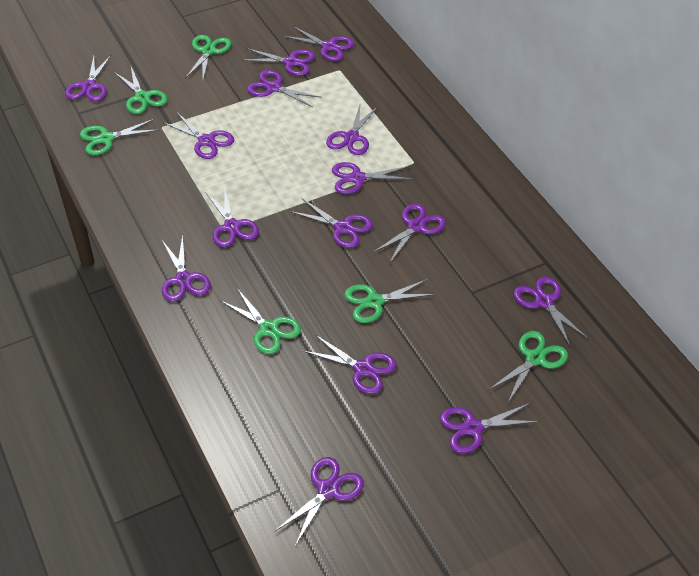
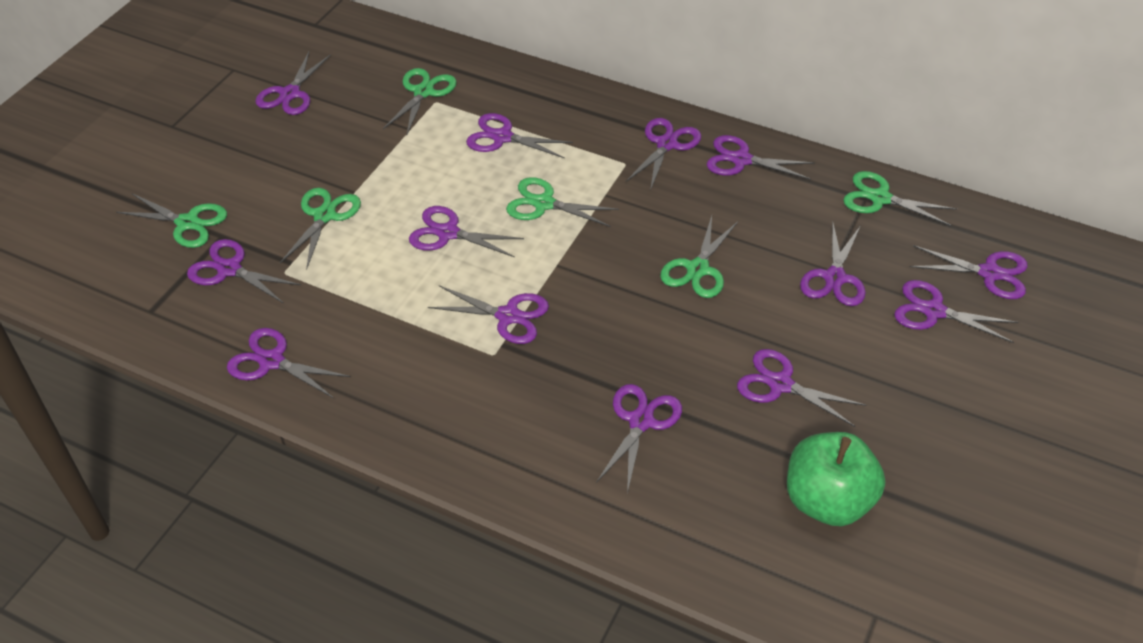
green apple: none = 0 -> [787,432,885,526] = 1
purple scissors: [65,55,111,101] [162,234,211,302] [163,113,234,159] [206,189,259,247] [241,48,315,76] [247,70,322,107] [274,457,364,546] [283,26,354,61] [290,199,373,248] [303,335,396,394] [326,105,378,155] [332,162,411,194] [374,203,446,263] [440,403,540,453] [513,277,589,346] = 15 -> [187,239,301,303] [227,328,350,398] [255,52,331,115] [409,206,524,257] [428,285,549,344] [466,113,573,158] [596,384,682,493] [626,118,701,191] [707,135,815,180] [737,349,866,427] [800,224,866,306] [894,280,1018,343] [910,245,1027,299] = 13

